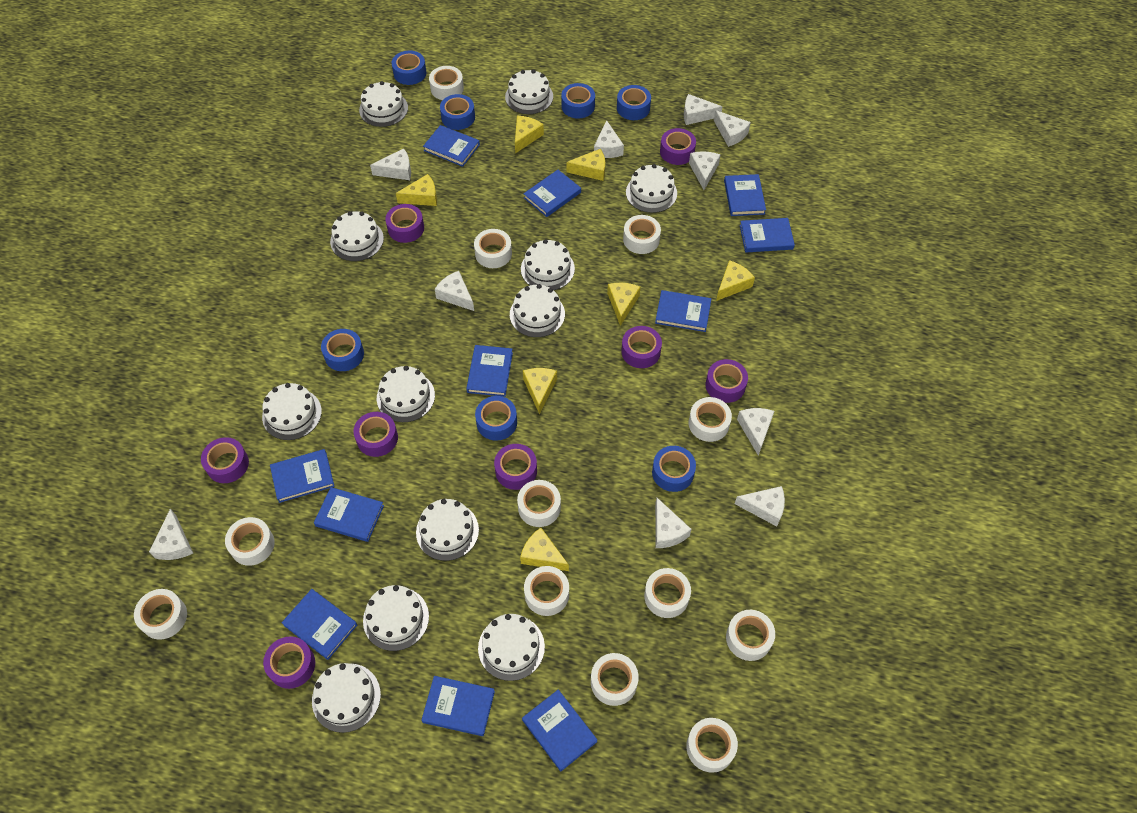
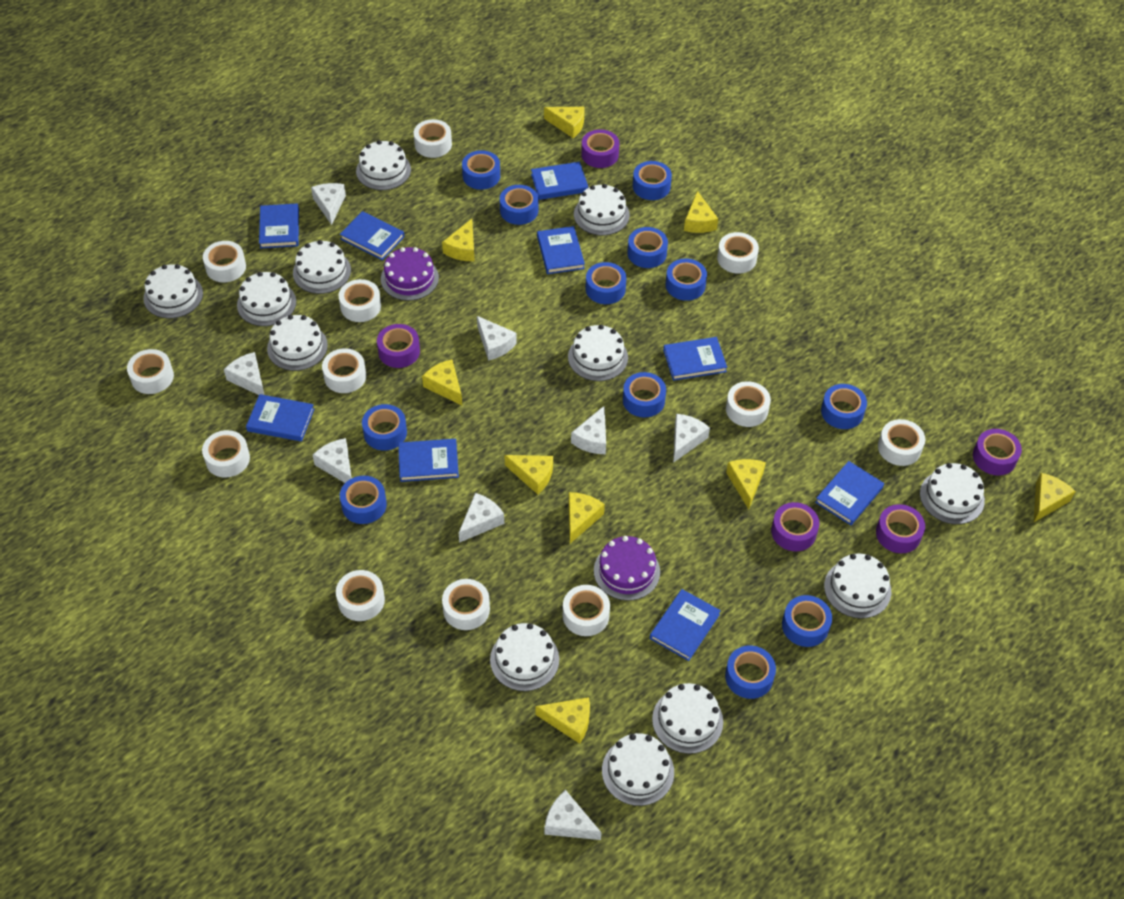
blue book: [270,449,335,503] [282,589,357,660] [314,487,384,542] [421,676,495,736] [423,125,480,167] [466,345,513,397] [522,689,597,771] [524,170,581,217] [655,290,711,332] [724,174,766,216] [740,218,795,252] = 11 -> [246,394,314,441] [259,204,299,249] [340,211,404,260] [398,439,459,482] [531,162,588,200] [537,226,585,274] [650,589,721,661] [663,337,727,381] [815,461,884,525] = 9
blue tape: [321,329,364,371] [392,50,426,85] [440,94,475,130] [475,396,517,441] [561,83,595,118] [617,85,651,120] [652,446,696,492] = 7 -> [340,476,387,524] [362,404,407,451] [462,150,500,190] [500,185,539,225] [586,262,626,304] [623,372,666,418] [627,227,668,268] [633,161,672,200] [666,258,707,301] [725,646,776,699] [782,595,832,647] [821,384,867,429] = 12
purple cake: none = 0 -> [381,247,439,301] [594,536,660,601] = 2
purple tape: [201,437,249,483] [263,636,315,689] [353,412,398,457] [385,204,424,243] [494,444,537,490] [621,326,662,368] [660,128,696,165] [706,359,748,403] = 8 -> [377,324,420,368] [581,129,619,168] [771,502,819,551] [876,504,925,553] [973,429,1022,475] = 5
white cheese: [149,508,193,560] [370,149,411,180] [435,271,474,311] [594,120,624,158] [655,498,691,548] [684,94,722,125] [689,151,721,190] [714,110,751,147] [735,486,785,526] [737,408,774,456] = 10 -> [224,352,264,395] [311,183,346,225] [313,438,352,483] [459,493,504,543] [477,316,517,361] [544,790,602,840] [571,405,606,454] [673,414,710,463] = 8
yellow cheese: [396,174,437,206] [515,116,544,153] [520,528,569,571] [523,368,557,414] [566,149,605,181] [607,283,641,326] [716,260,755,301] = 7 -> [422,359,462,405] [442,219,475,261] [504,455,553,494] [536,697,590,744] [544,107,585,138] [568,492,605,544] [684,191,718,233] [726,459,766,510] [1034,473,1076,522] = 9

